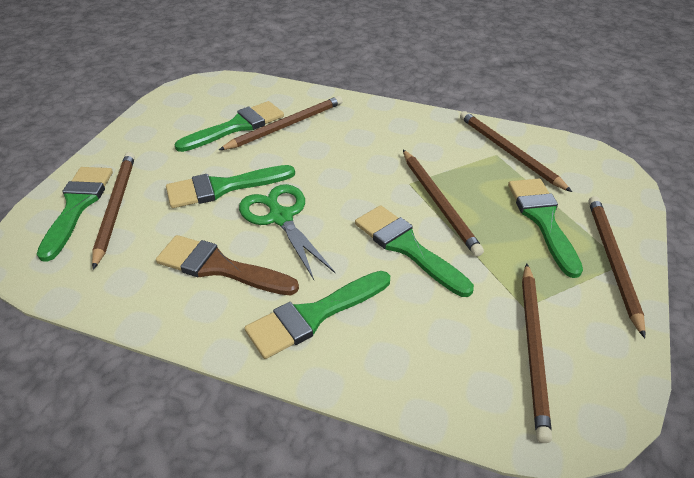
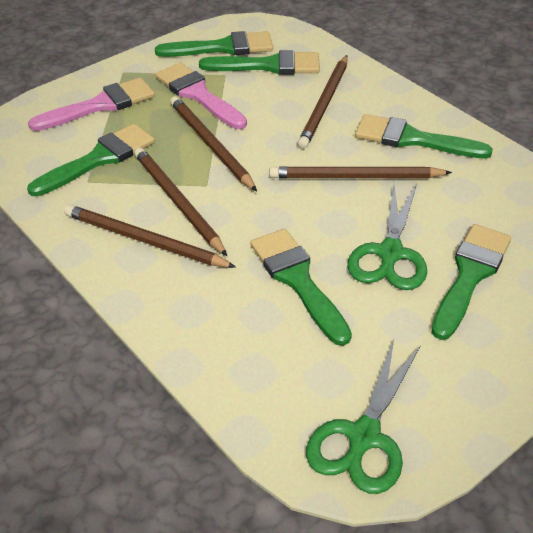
brown brush: [156,235,299,295] = 1 -> none = 0
brown pencil: [92,152,135,270] [219,96,343,150] [403,150,484,257] [460,111,572,192] [522,263,552,443] [589,196,646,338] = 6 -> [64,204,236,268] [134,147,227,256] [170,96,257,191] [269,166,452,178] [298,55,348,148] = 5
green scissors: [239,184,335,280] = 1 -> [306,340,421,494] [347,184,427,290] = 2
pink brush: none = 0 -> [28,77,155,131] [155,63,247,129] = 2

